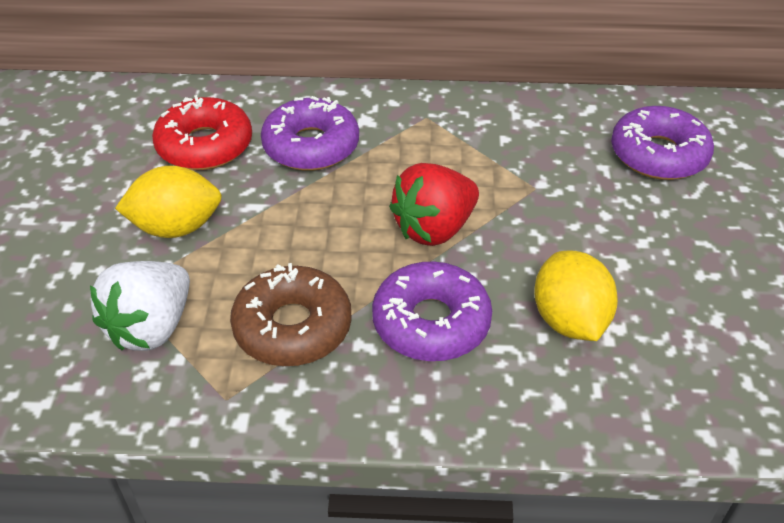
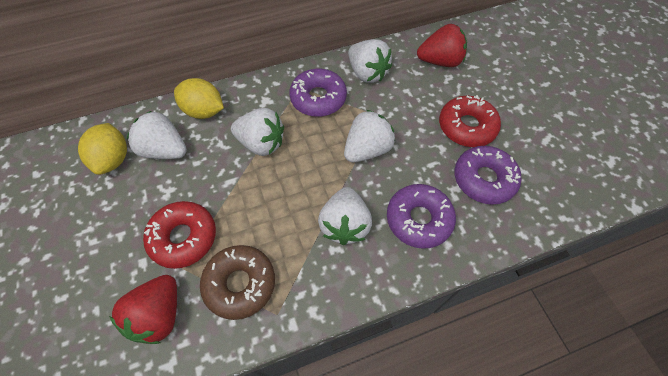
red donut: [152,95,252,170] = 1 -> [143,201,216,269] [439,95,501,147] = 2
red strawberry: [389,163,479,246] = 1 -> [109,275,177,344] [417,24,467,67] = 2
white strawberry: [90,261,190,351] = 1 -> [127,111,187,159] [231,108,284,156] [318,187,372,245] [344,110,395,162] [348,39,392,83] = 5

